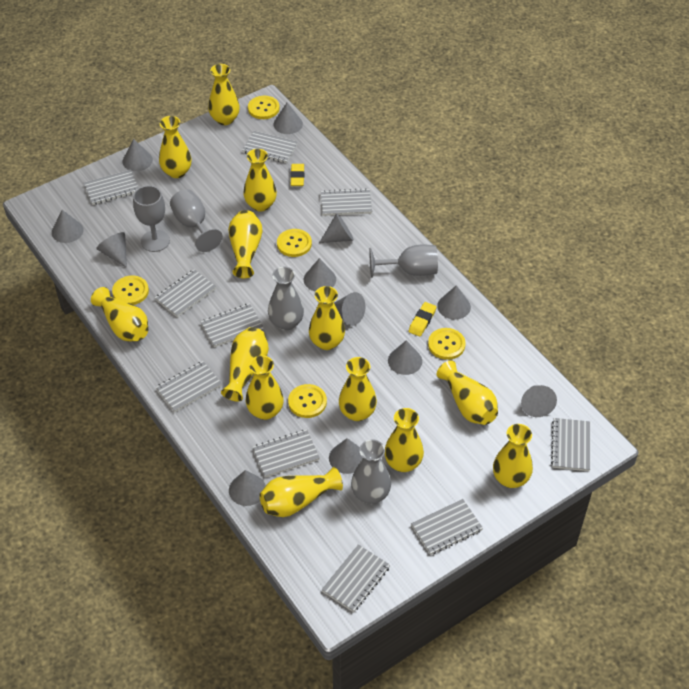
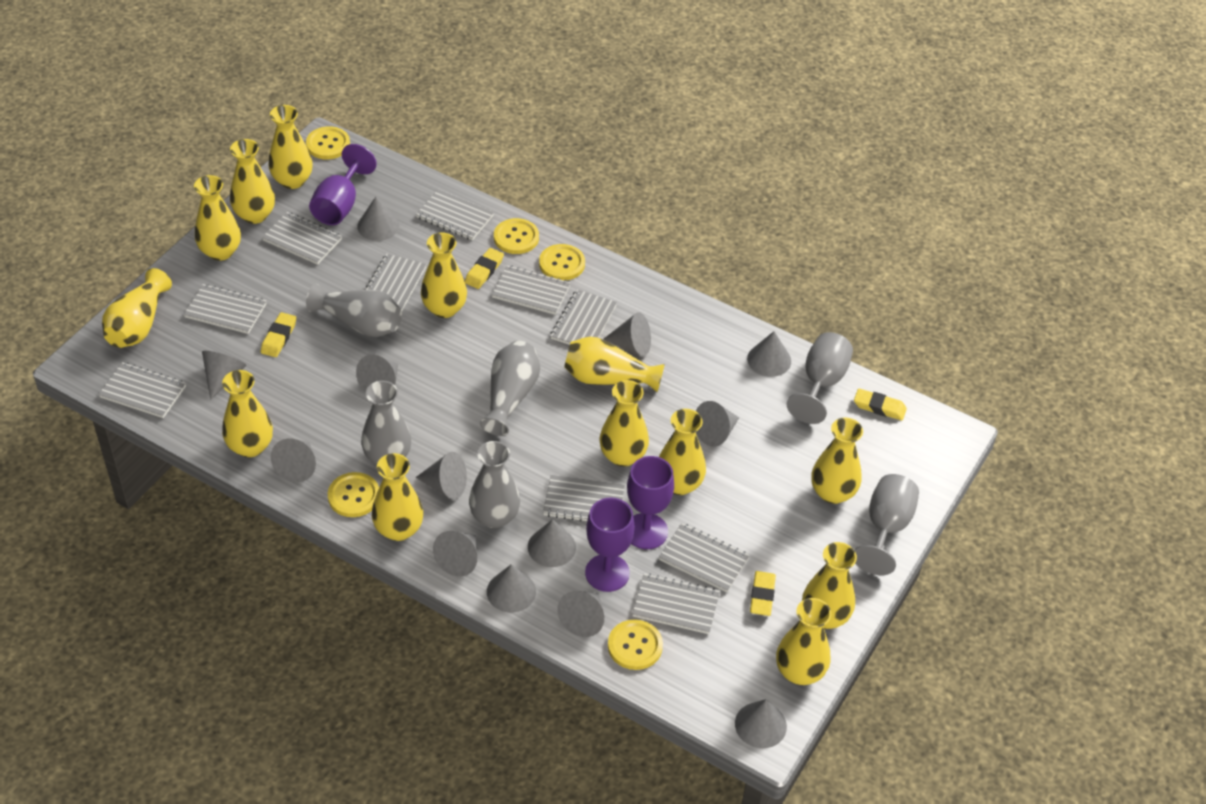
grey cone: [52,210,84,243] [96,232,127,268] [122,139,153,171] [229,470,266,506] [273,103,303,134] [304,258,336,292] [319,213,354,243] [329,438,363,474] [334,292,366,326] [388,340,422,375] [437,285,471,320] [521,385,557,417] = 12 -> [202,351,246,400] [271,439,316,482] [356,354,398,393] [357,197,399,241] [416,452,467,499] [433,531,477,576] [487,564,536,613] [528,519,576,567] [557,591,604,637] [603,312,651,356] [696,401,739,447] [735,699,787,748] [747,331,791,377] = 13
grey goblet: [133,185,170,252] [170,189,223,252] [370,244,438,278] = 3 -> [787,332,853,424] [855,474,919,575] = 2
grey vase: [268,267,304,331] [351,439,391,504] = 2 -> [306,284,402,337] [361,381,411,464] [469,441,520,528] [480,341,540,436] = 4
purple goblet: none = 0 -> [309,144,377,225] [585,497,635,592] [627,456,674,549] = 3
yellow eraser: [290,164,304,186] [408,302,436,337] = 2 -> [261,312,296,357] [465,248,504,289] [750,571,776,616] [854,389,907,421] = 4

